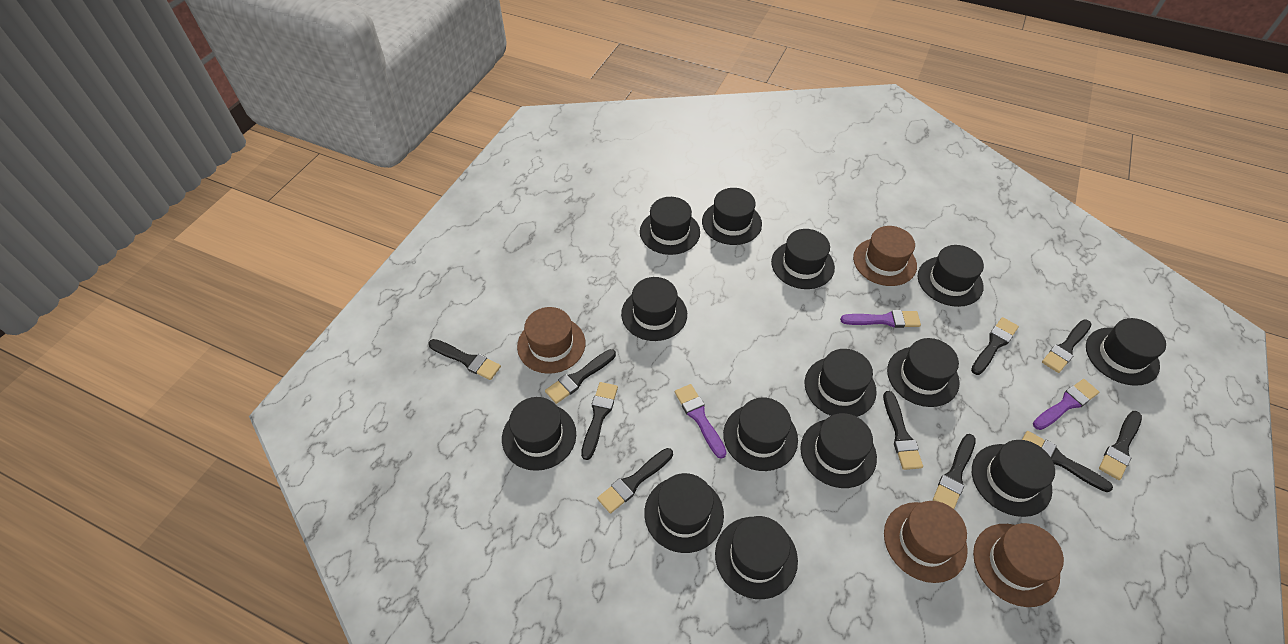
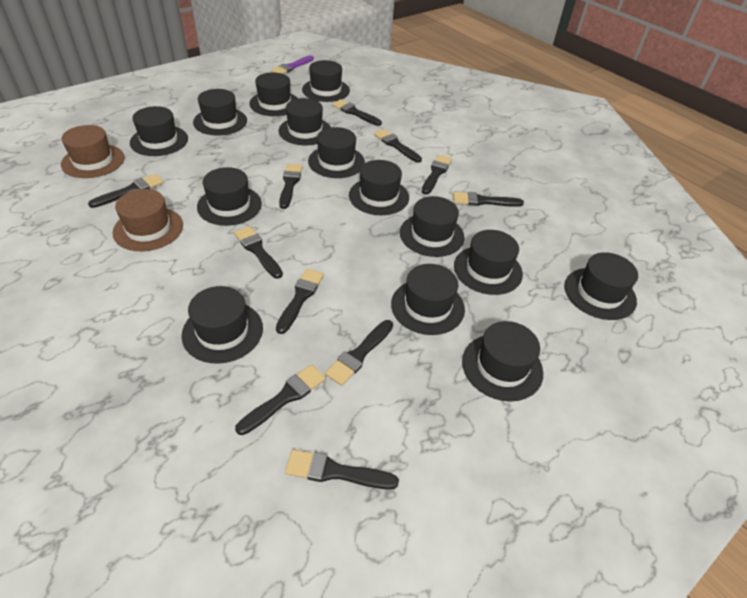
black brush: [428,339,501,380] [545,349,616,404] [581,382,618,460] [597,448,673,513] [883,391,923,470] [933,434,976,509] [971,317,1019,375] [1022,431,1113,492] [1042,319,1091,373] [1099,411,1142,480] = 10 -> [88,174,164,208] [234,226,283,279] [235,364,326,435] [276,268,324,334] [279,164,303,209] [285,449,399,490] [325,320,393,386] [332,99,382,126] [374,129,422,163] [422,155,452,194] [453,192,524,207] = 11
brown hat: [517,307,585,374] [853,226,917,286] [884,501,968,583] [973,523,1064,607] = 4 -> [61,125,125,178] [112,189,183,251] = 2
purple brush: [675,384,727,459] [840,310,921,328] [1033,379,1099,430] = 3 -> [271,55,314,74] = 1

